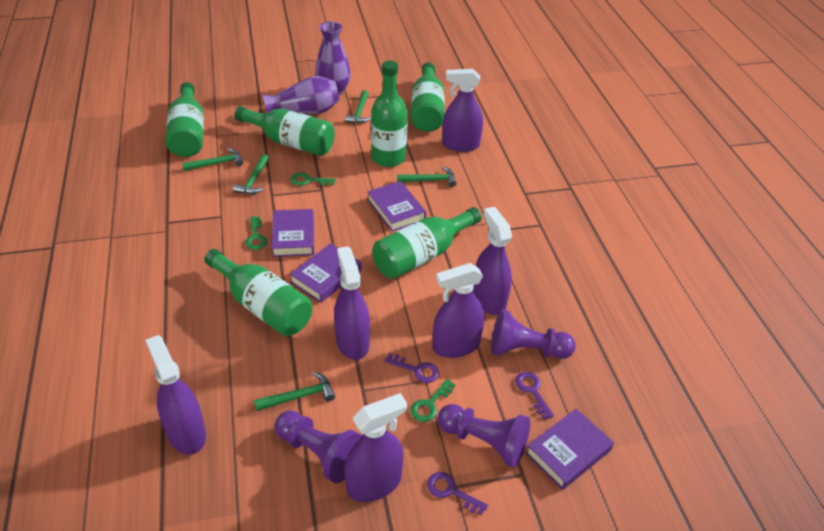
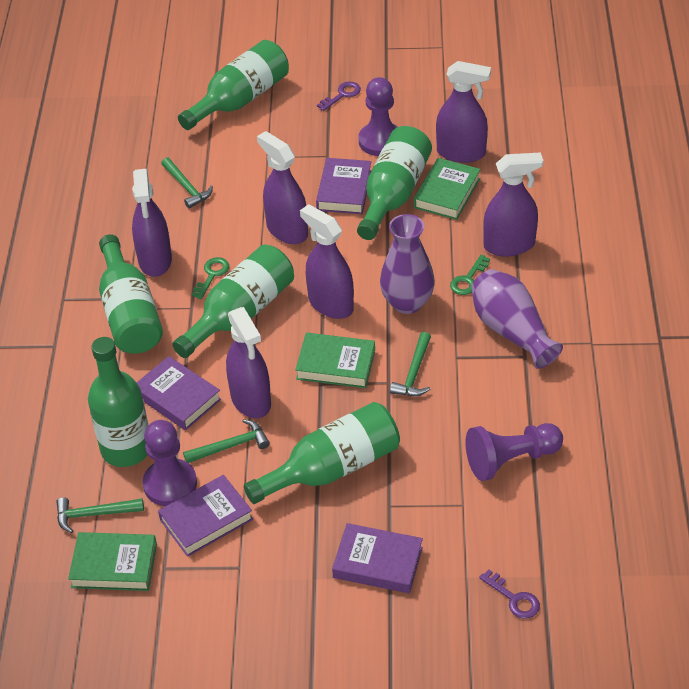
green book: none = 0 -> [68,532,157,591] [295,333,375,388] [414,158,481,220] = 3
green hammer: [182,148,243,171] [233,154,269,194] [254,372,335,411] [345,90,371,124] [397,167,457,187] = 5 -> [56,497,144,533] [161,157,213,209] [183,419,270,463] [390,332,431,396] = 4
green key: [245,216,267,250] [291,173,335,186] [411,379,455,422] = 3 -> [192,257,229,299] [450,255,490,295] = 2
purple key: [384,353,439,383] [427,472,488,516] [515,372,554,419] = 3 -> [317,81,361,111] [479,570,540,619] = 2

